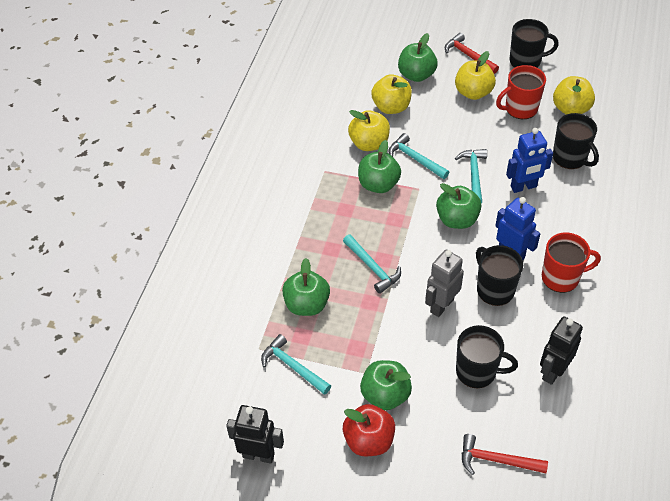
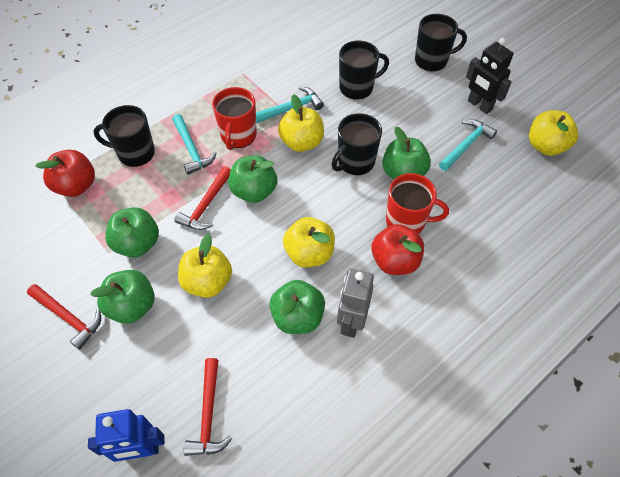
black robot: [226,405,284,464] [540,316,583,385] = 2 -> [466,38,513,114] = 1
blue robot: [495,197,540,260] [506,128,553,193] = 2 -> [88,409,165,462] = 1
red apple: [343,404,395,456] = 1 -> [35,150,95,197] [371,224,424,275] = 2
red hammer: [445,33,499,74] [462,434,548,475] = 2 -> [27,284,101,350] [174,166,231,230] [184,358,232,456] = 3
turquoise hammer: [261,334,331,395] [343,234,401,294] [388,133,449,179] [455,149,487,203] = 4 -> [172,114,217,175] [256,87,324,123] [439,119,497,171] = 3

